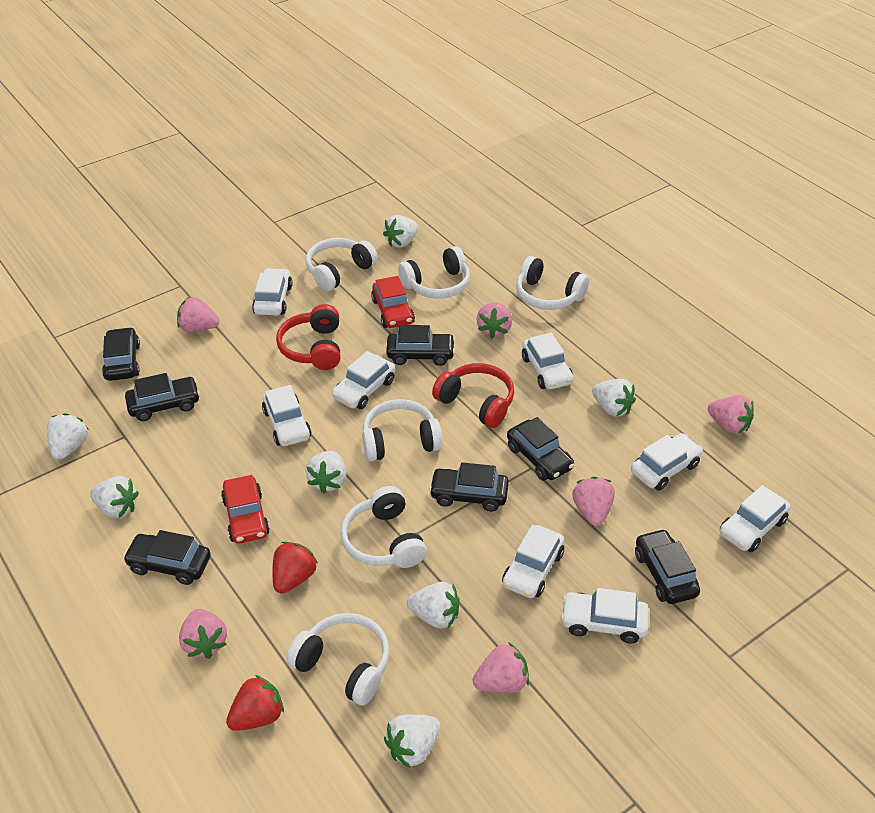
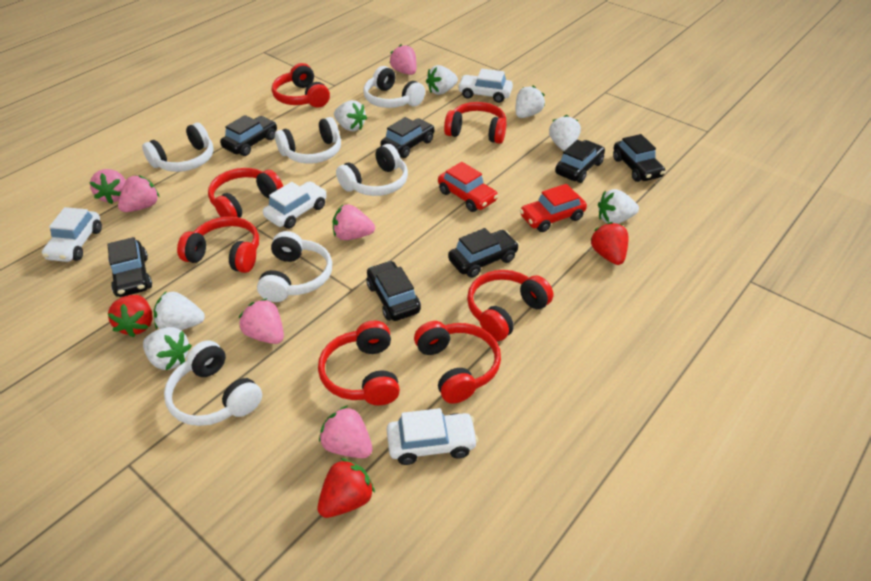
red headphones: [276,304,341,370] [432,363,514,428] = 2 -> [177,216,259,273] [208,168,283,218] [272,63,330,108] [318,321,400,406] [414,321,501,404] [444,102,506,144] [467,270,553,341] = 7
red strawberry: [226,675,284,731] [272,542,318,594] = 2 -> [108,295,153,338] [318,458,375,518] [590,222,629,265] = 3
white car: [252,268,293,316] [262,385,311,446] [332,351,395,409] [502,525,564,598] [522,333,574,389] [561,588,649,643] [631,433,703,491] [720,485,791,552] = 8 -> [42,207,102,262] [263,181,327,229] [387,408,478,465] [458,69,513,103] = 4

